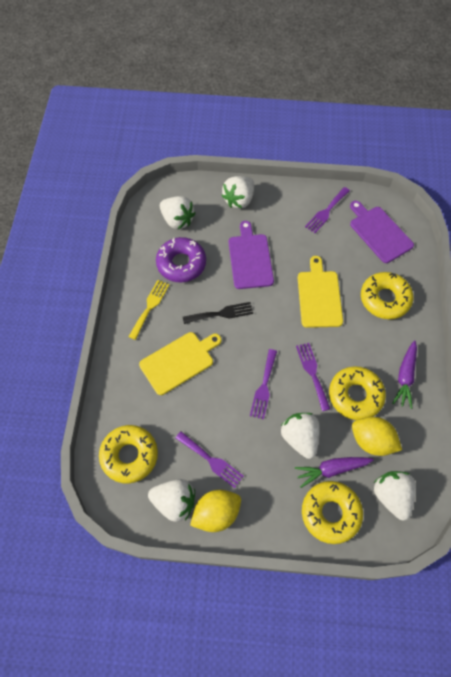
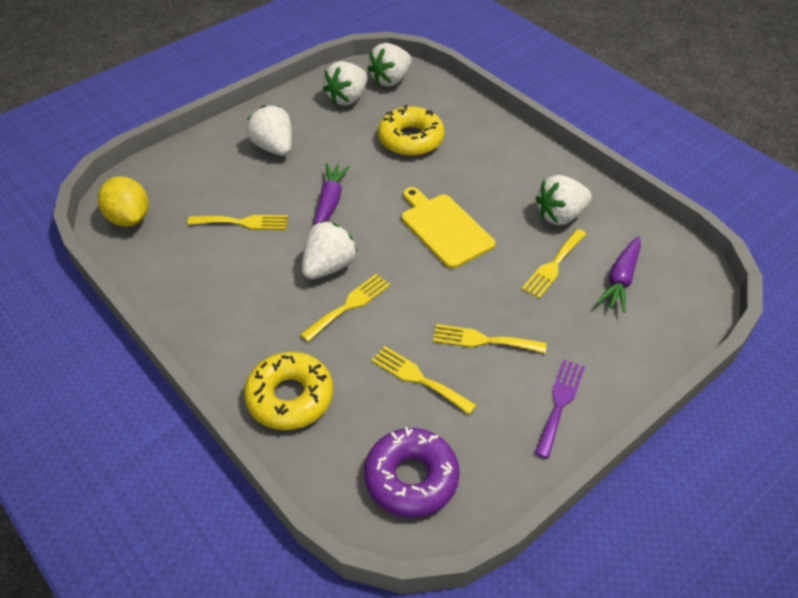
black fork: [183,302,253,324] = 1 -> none = 0
purple cutting board: [228,221,274,289] [350,201,414,263] = 2 -> none = 0
purple fork: [176,432,244,488] [250,349,277,419] [296,343,330,411] [305,187,350,233] = 4 -> [534,360,585,459] = 1
yellow cutting board: [139,332,221,395] [298,256,343,328] = 2 -> [402,187,496,269] = 1
yellow donut: [99,425,158,483] [302,481,363,544] [329,366,386,420] [361,272,413,319] = 4 -> [244,352,333,430] [378,105,445,156] = 2
yellow fork: [129,280,170,340] = 1 -> [188,215,288,230] [300,274,390,342] [371,346,477,415] [433,324,547,353] [522,229,586,298] = 5
yellow lemon: [190,490,241,532] [352,417,402,456] = 2 -> [98,176,149,227] = 1

